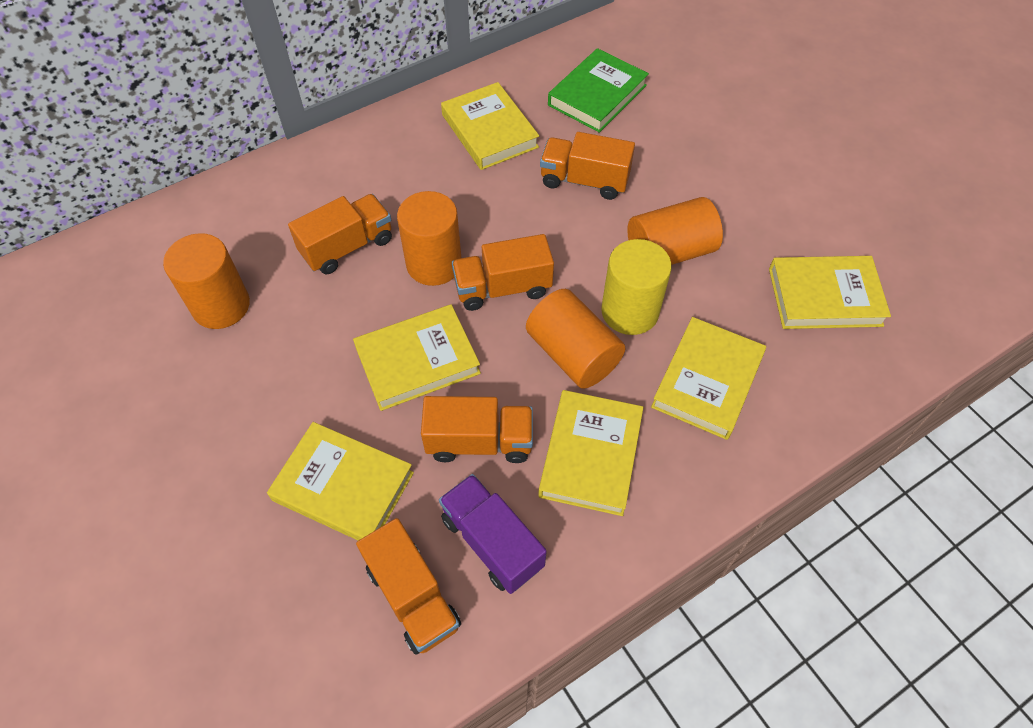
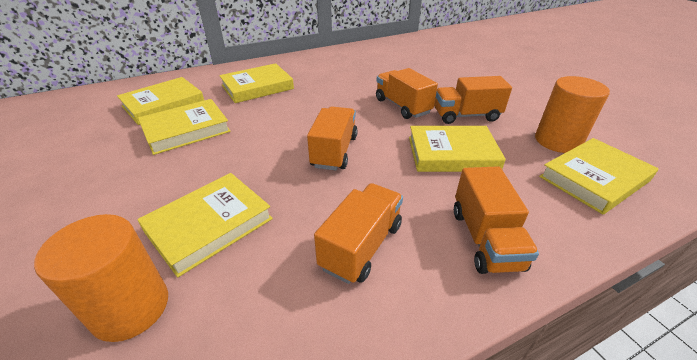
green book: [548,48,649,133] = 1 -> none = 0
orange cylinder: [163,233,250,329] [397,191,461,286] [526,289,626,389] [627,197,723,265] = 4 -> [34,214,168,342] [535,76,610,153] = 2
purple truck: [439,474,547,594] = 1 -> none = 0
yellow cylinder: [601,239,672,335] = 1 -> none = 0

